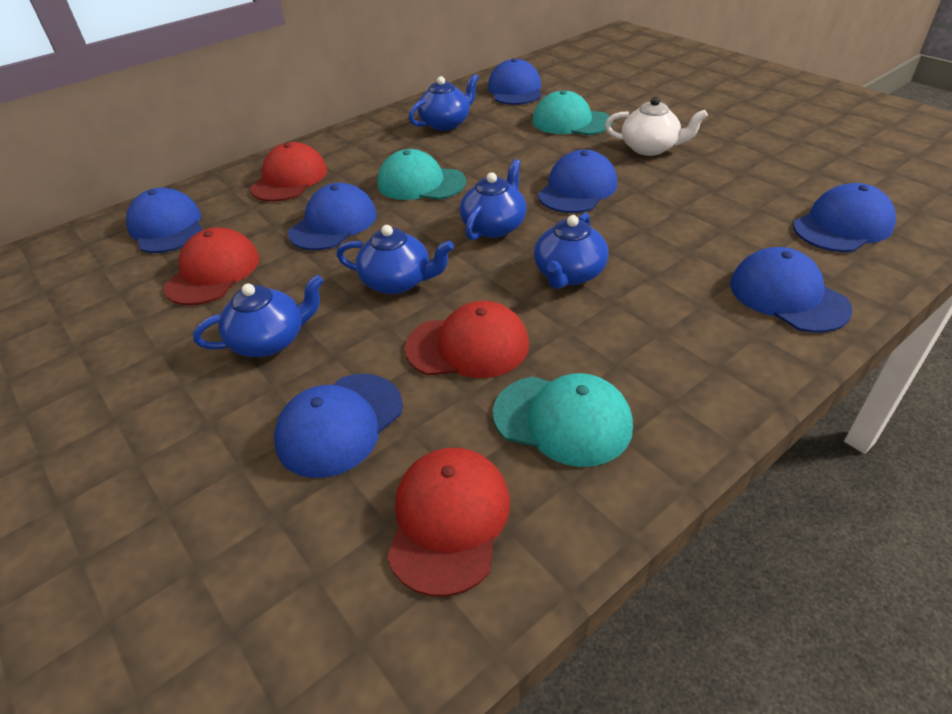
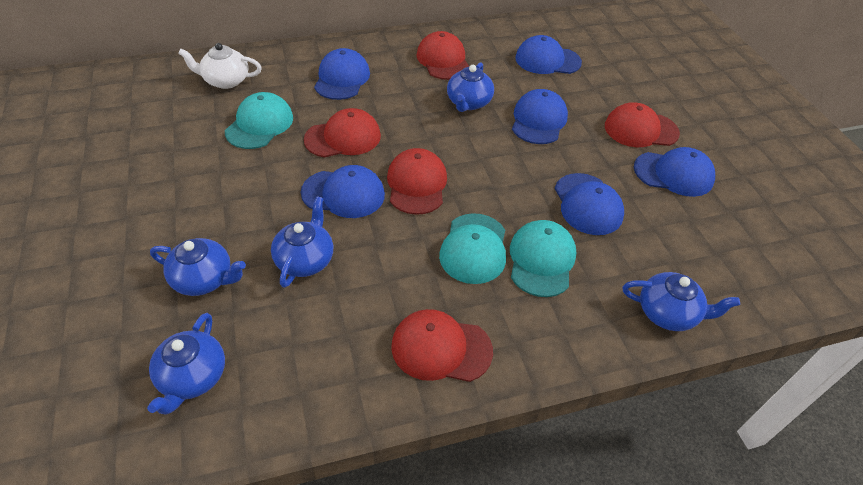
blue cap: [126,188,203,253] [274,374,403,478] [288,183,377,251] [488,58,541,105] [538,150,617,213] [730,247,853,333] [793,183,896,252] = 7 -> [301,165,385,218] [314,48,370,100] [512,89,568,144] [515,35,582,74] [555,173,624,235] [634,147,715,197] = 6
red cap: [164,227,260,305] [250,142,327,202] [387,448,510,597] [405,301,529,378] = 4 -> [304,108,381,158] [387,148,447,215] [391,309,493,382] [416,31,469,80] [605,102,680,147] = 5

